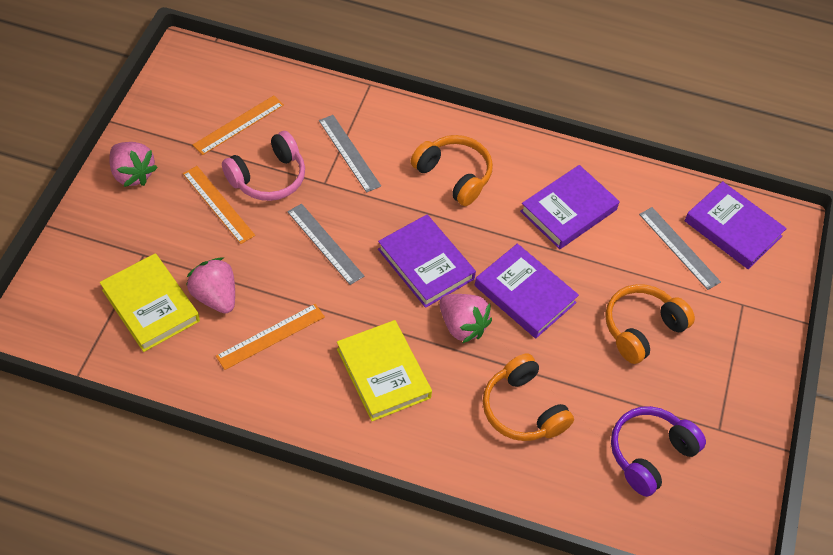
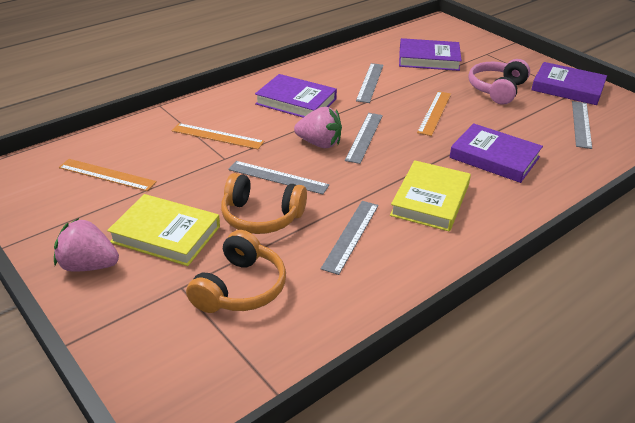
grey ruler: [287,204,364,285] [319,115,381,193] [639,207,721,290] = 3 -> [228,161,329,194] [321,201,379,275] [345,113,383,164] [356,63,384,103] [572,101,592,149] = 5
orange headphones: [411,135,493,206] [483,353,574,441] [605,284,695,364] = 3 -> [186,230,286,313] [221,173,307,234] = 2
pink strawberry: [109,142,158,187] [186,257,235,314] [439,294,492,343] = 3 -> [54,218,119,272] [294,107,342,148] = 2
purple headphones: [611,406,706,497] = 1 -> none = 0

